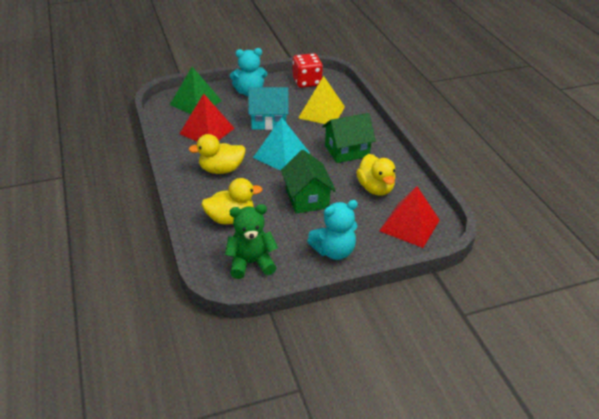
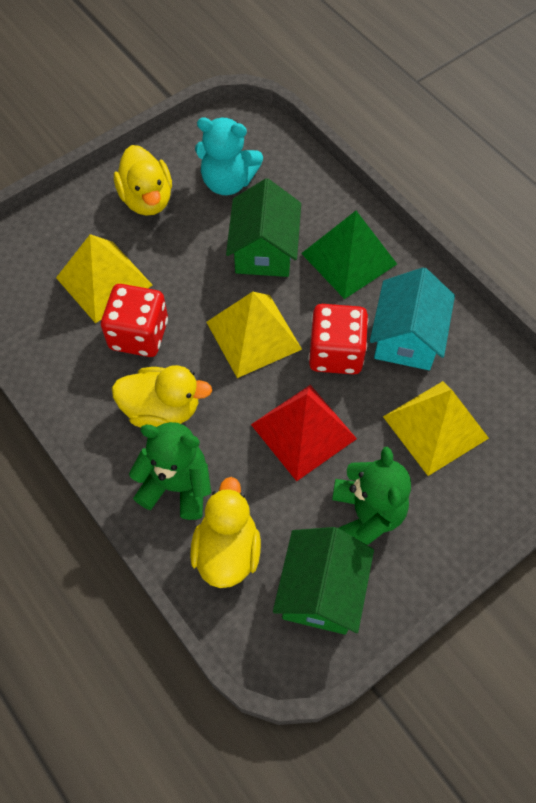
green teddy bear: [225,204,278,279] = 1 -> [129,422,211,520] [332,447,411,545] = 2
red dice: [293,53,323,88] = 1 -> [101,284,168,357] [308,304,368,375] = 2
red pyramid: [180,94,235,141] [379,186,440,248] = 2 -> [251,385,357,481] = 1
turquoise pyramid: [253,117,310,171] = 1 -> none = 0
turquoise teddy bear: [230,48,267,96] [307,200,358,260] = 2 -> [195,118,263,195] = 1
yellow pyramid: [298,76,345,124] = 1 -> [56,234,153,323] [207,292,302,378] [383,381,489,476] = 3

